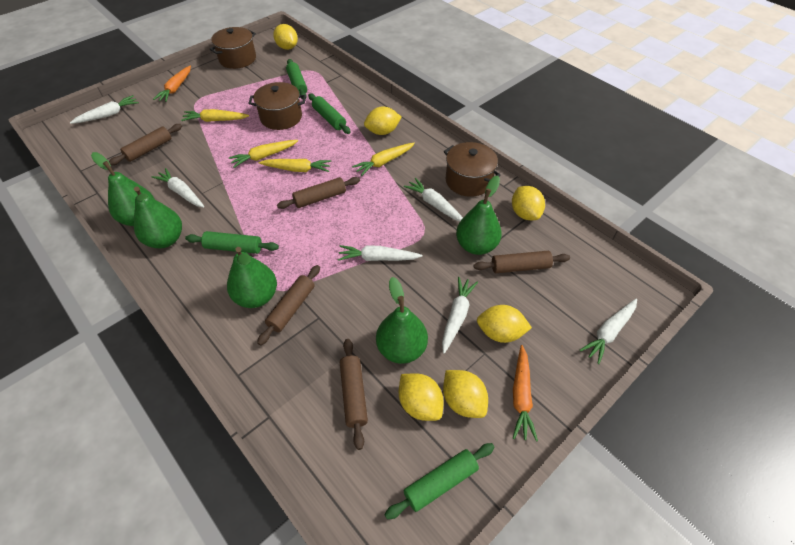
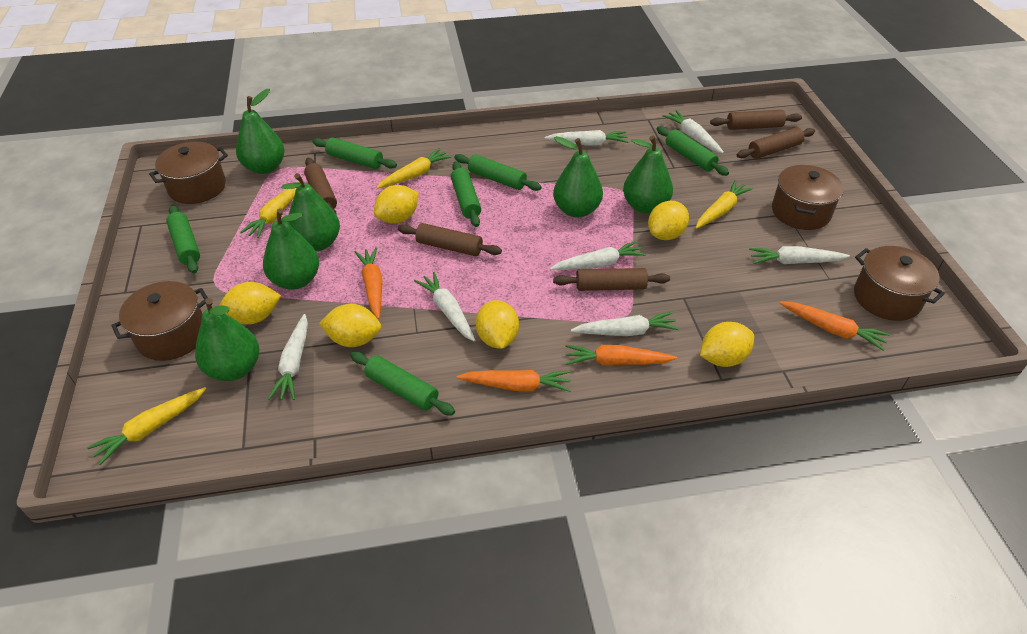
brown pot: [209,27,256,69] [248,82,306,130] [444,142,500,197] = 3 -> [111,281,208,361] [149,142,228,204] [772,165,844,230] [854,246,945,321] = 4
green pear: [91,152,155,226] [134,187,182,248] [227,247,277,308] [376,277,428,364] [456,176,502,255] = 5 -> [195,298,259,381] [236,89,285,174] [263,208,319,290] [281,173,340,251] [553,136,603,218] [623,135,673,214] = 6
green rolling pin: [185,231,279,254] [286,59,307,99] [308,94,351,134] [384,443,495,520] = 4 -> [166,205,200,274] [312,137,397,169] [350,352,455,415] [451,161,481,227] [454,154,542,191] [657,126,729,176] = 6
orange carrot: [153,66,191,102] [513,345,538,442] = 2 -> [355,247,383,319] [457,370,571,392] [565,345,677,365] [780,302,890,351] = 4
white carrot: [70,95,139,124] [152,168,204,208] [338,245,422,261] [404,178,463,221] [442,277,478,354] [580,299,637,364] = 6 -> [268,314,308,400] [414,272,475,341] [545,130,628,145] [550,241,646,270] [571,312,679,336] [662,110,724,153] [749,246,850,264] = 7

